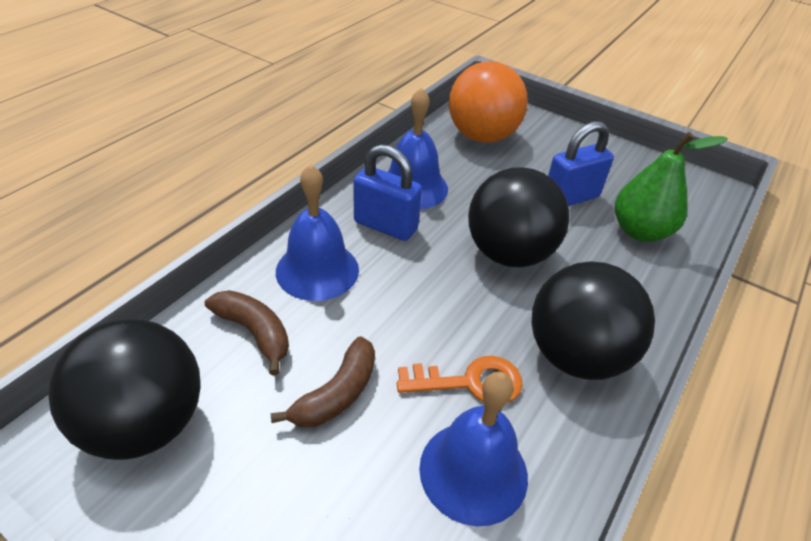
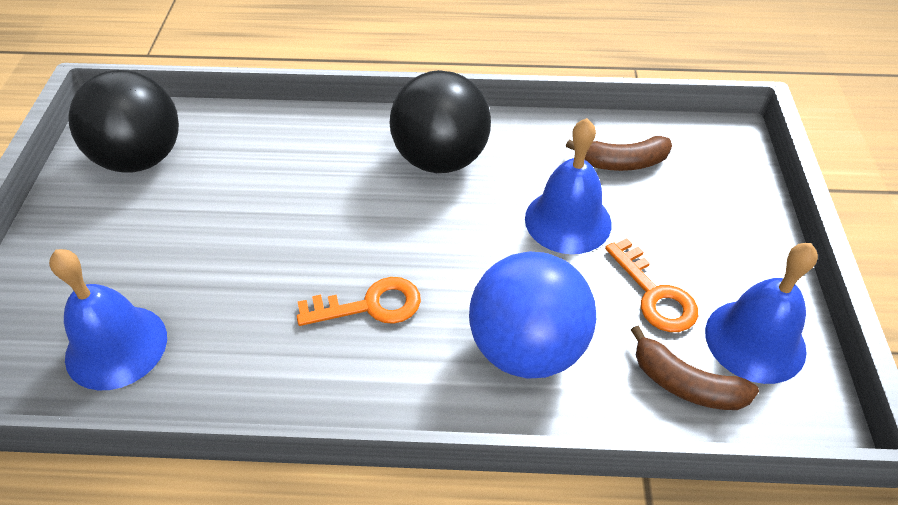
black ball: [48,319,201,460] [468,167,569,267] [531,261,655,380] = 3 -> [68,70,179,173] [389,70,491,173] = 2
blue ball: none = 0 -> [469,252,596,378] = 1
blue padlock: [354,144,422,241] [548,121,614,206] = 2 -> none = 0
green pear: [615,132,728,242] = 1 -> none = 0
orange ball: [449,61,528,143] = 1 -> none = 0
orange key: [397,356,523,402] = 1 -> [297,277,421,326] [605,238,698,332] = 2

